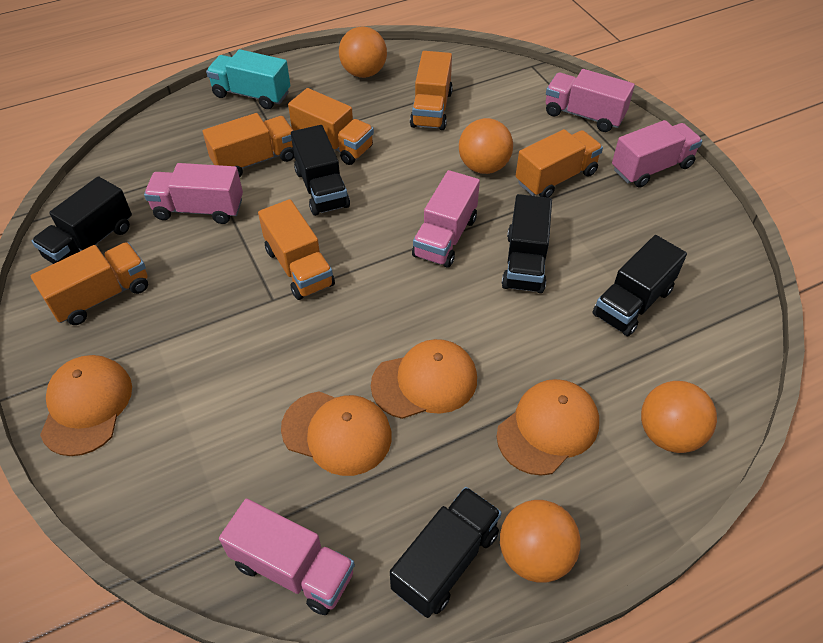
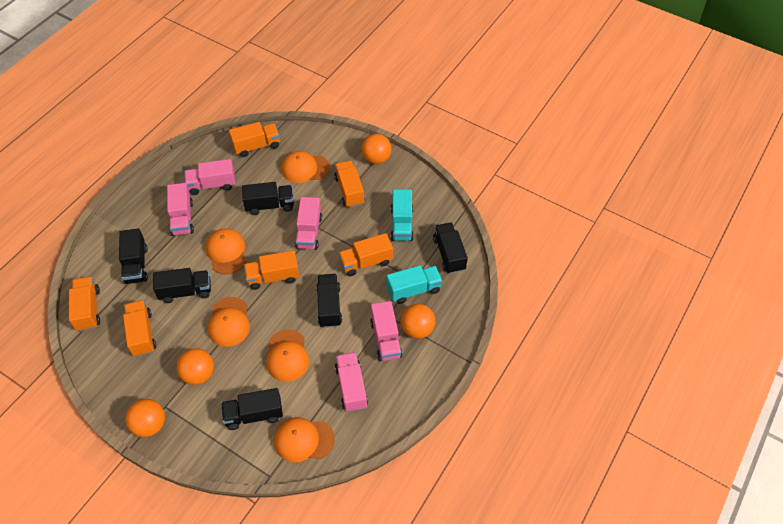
black truck: [32,176,132,264] [291,125,350,216] [390,487,502,618] [502,194,552,293] [593,235,687,336] = 5 -> [119,228,148,284] [153,268,211,303] [221,388,283,430] [242,182,294,215] [316,274,342,328] [433,222,468,274] = 6
orange cap: [40,355,132,456] [281,391,392,476] [371,339,477,419] [497,379,599,476] = 4 -> [206,228,246,275] [208,297,250,347] [266,330,309,382] [274,417,335,462] [281,151,330,183] = 5
turquoise truck: [206,49,290,109] = 1 -> [387,265,442,304] [391,189,414,241] = 2

